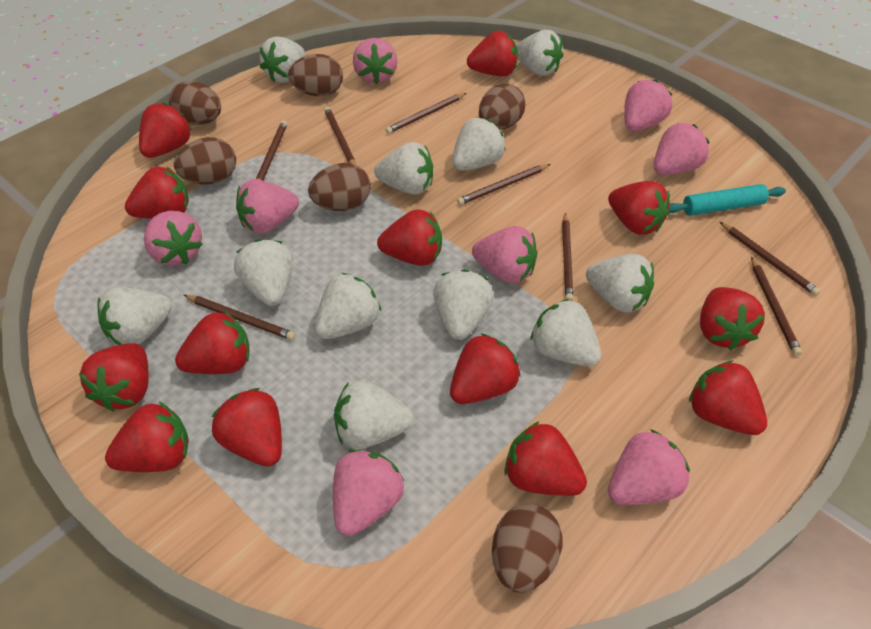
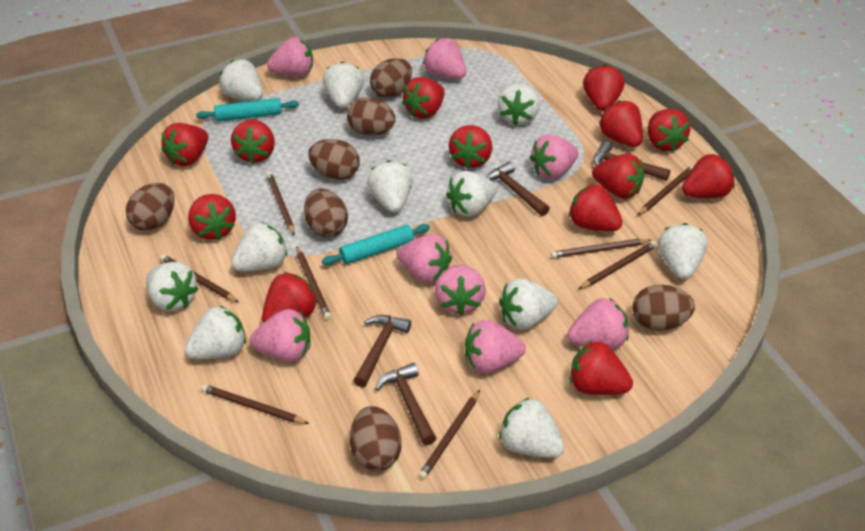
brown egg: [169,81,221,125] [174,137,236,185] [288,54,343,96] [308,163,371,211] [479,84,525,130] [492,504,563,593] = 6 -> [126,183,175,231] [304,189,348,237] [308,139,360,180] [347,97,396,136] [350,406,402,471] [370,58,412,98] [632,285,695,331] = 7
brown hammer: none = 0 -> [353,315,411,388] [375,363,436,445] [486,161,550,216] [593,141,670,181] = 4
turquoise rolling pin: [669,184,786,216] = 1 -> [196,98,299,121] [322,224,430,265] = 2

